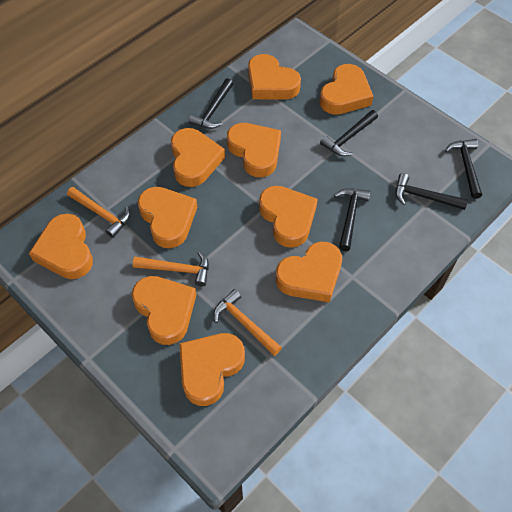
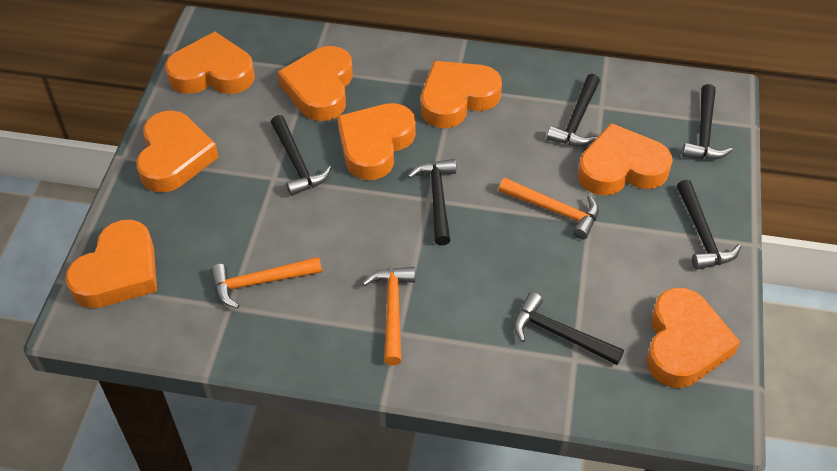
black hammer: [189,78,234,129] [320,110,378,156] [334,188,371,251] [396,173,468,210] [445,139,482,199] = 5 -> [271,115,332,196] [408,159,456,245] [514,292,624,365] [547,74,600,146] [677,180,741,270] [682,84,733,160] = 6
orange heart: [29,214,93,279] [132,276,196,345] [138,187,197,248] [171,128,225,187] [179,333,245,406] [227,123,281,177] [248,54,301,100] [259,186,318,248] [276,242,342,303] [319,64,373,115] = 10 -> [65,220,157,308] [136,110,219,193] [165,32,255,94] [278,46,353,121] [337,103,416,180] [421,61,502,128] [578,123,673,195] [646,288,740,388] = 8

